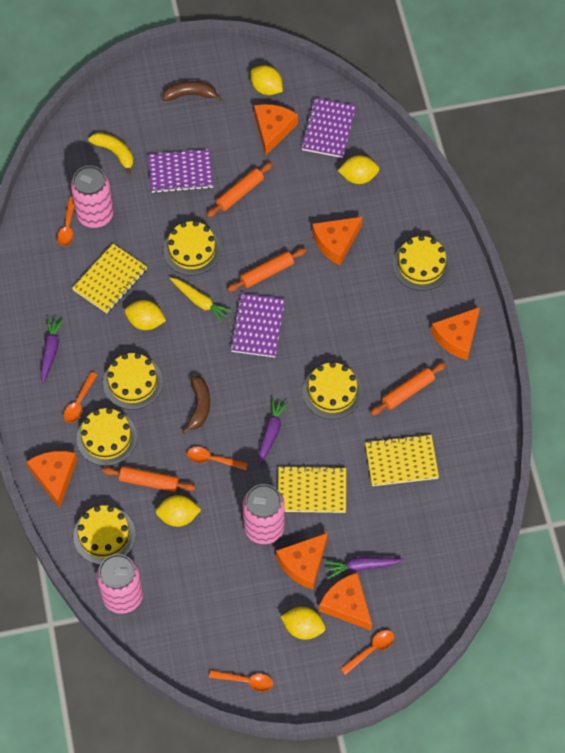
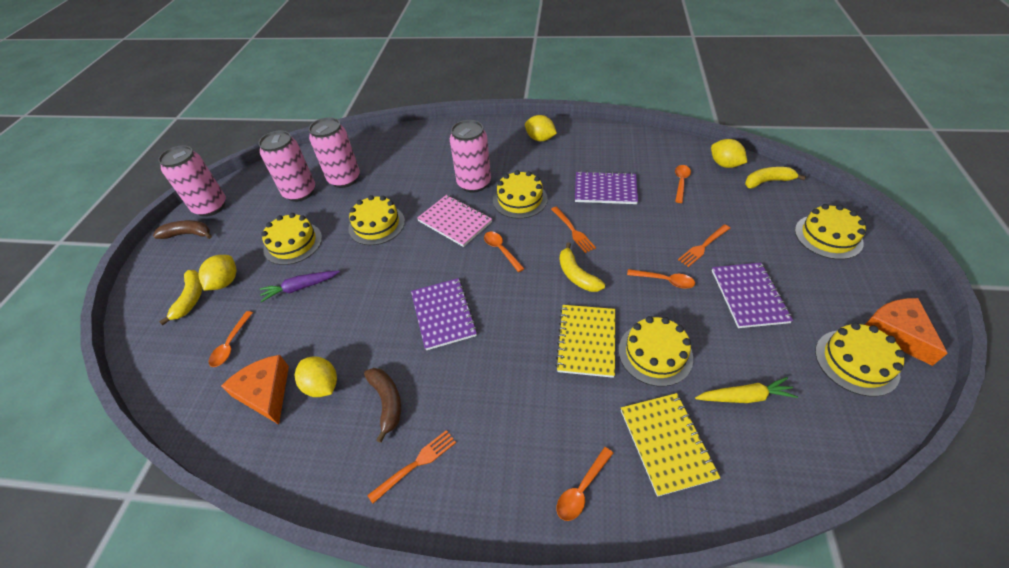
orange cheese: [26,451,77,508] [254,104,298,156] [276,533,328,589] [312,217,363,265] [319,573,372,630] [431,307,480,360] = 6 -> [221,355,289,425] [865,298,948,366] = 2
orange fork: none = 0 -> [367,430,456,504] [551,207,596,253] [678,224,731,267] = 3
orange rolling pin: [102,466,196,492] [207,162,273,218] [227,248,307,292] [371,362,446,415] = 4 -> none = 0
pink can: [71,165,114,228] [97,554,143,614] [243,484,285,544] = 3 -> [158,145,226,217] [258,131,315,202] [309,117,360,188] [450,120,491,193] = 4
pink notebook: none = 0 -> [417,195,492,247] = 1
purple carrot: [41,317,64,384] [258,397,289,466] [325,557,404,579] = 3 -> [260,271,340,302] = 1
yellow banana: [88,133,133,175] = 1 -> [159,270,202,325] [560,242,605,292] [745,167,806,189] = 3
yellow lemon: [125,300,166,330] [156,495,201,527] [251,65,283,95] [281,607,325,640] [338,155,379,184] = 5 -> [198,255,236,290] [295,356,337,397] [525,115,557,141] [711,139,747,168] = 4
yellow notebook: [72,244,147,313] [278,466,346,513] [365,434,439,486] = 3 -> [555,305,615,378] [621,393,720,497] = 2

